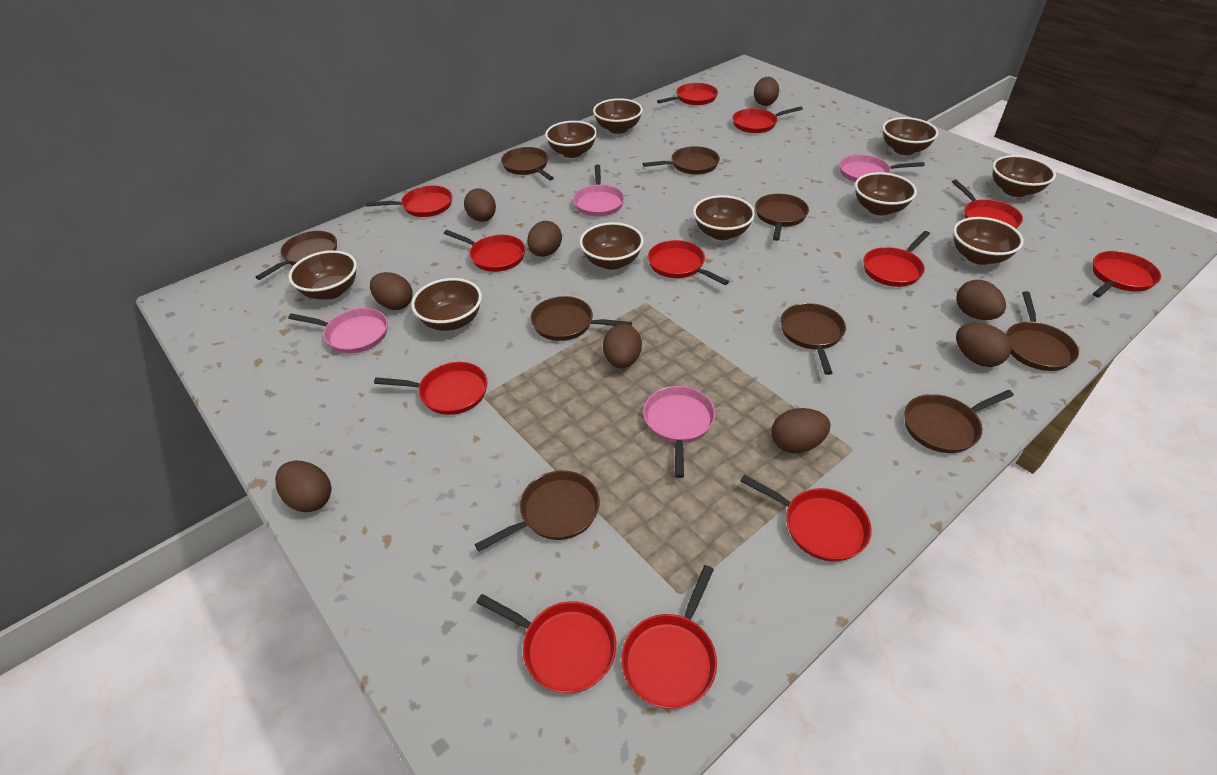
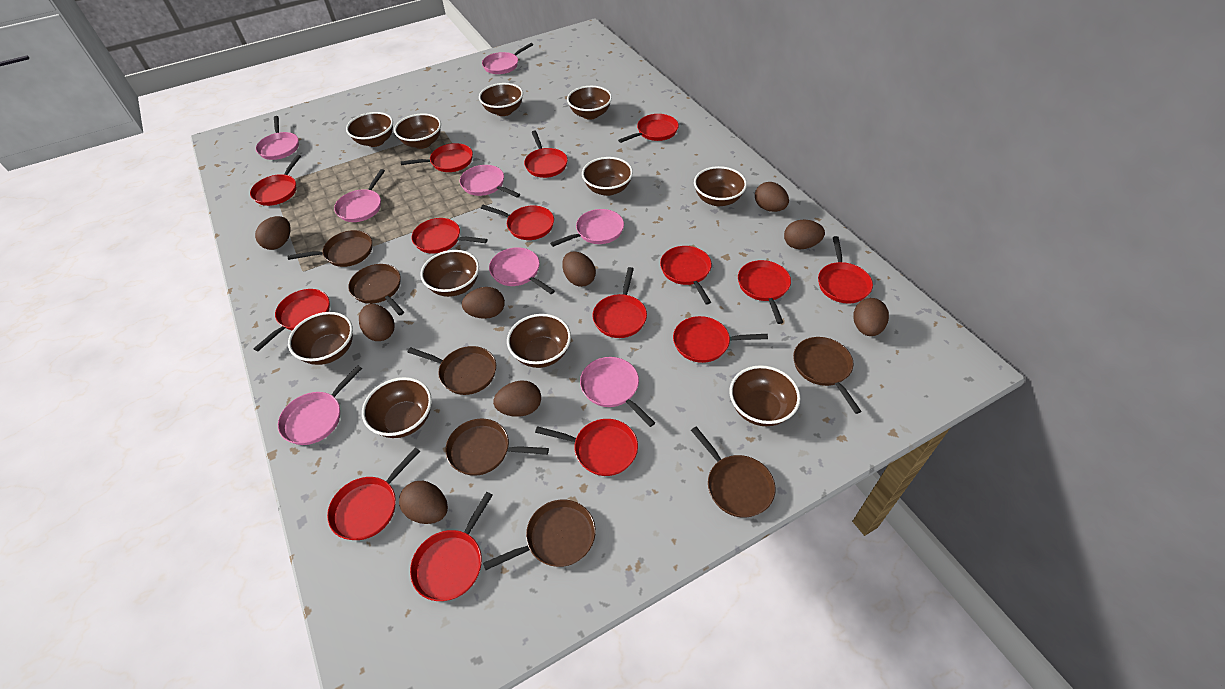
brown bowl: [288,250,357,300] [411,278,482,331] [545,121,597,158] [580,222,644,270] [593,98,643,134] [693,195,755,240] [855,172,917,216] [882,117,939,155] [953,217,1024,265] [992,155,1056,197] = 10 -> [288,312,353,365] [346,112,393,147] [362,377,432,438] [394,113,441,149] [420,250,479,297] [479,83,523,116] [507,314,571,368] [567,86,612,120] [582,157,633,196] [694,166,747,206] [730,365,800,426] = 11
brown pan: [255,231,337,280] [475,470,600,551] [501,147,554,180] [530,296,632,341] [643,146,720,175] [755,193,809,241] [780,303,846,375] [904,390,1014,453] [1006,291,1079,371] = 9 -> [288,230,372,267] [348,264,404,316] [407,346,496,395] [445,419,549,476] [483,499,596,570] [691,426,776,518] [793,337,862,414] = 7
pink pan: [288,308,388,353] [573,165,625,217] [643,386,715,478] [839,155,925,182] = 4 -> [256,116,299,160] [278,365,362,445] [334,169,385,222] [460,165,520,197] [482,43,533,74] [489,247,555,294] [550,209,624,247] [580,357,655,427] = 8
red pan: [366,186,452,217] [374,362,488,415] [444,230,525,272] [476,594,616,693] [621,565,717,709] [648,240,729,285] [657,83,718,105] [732,106,803,133] [740,475,872,562] [863,231,930,287] [952,179,1023,228] [1092,251,1161,297] = 12 -> [250,155,301,206] [253,289,330,352] [327,448,420,540] [401,143,473,172] [410,492,493,601] [412,218,488,254] [481,205,554,240] [524,130,568,178] [535,419,638,476] [592,267,647,338] [618,114,679,143] [660,246,712,304] [673,316,768,363] [738,260,791,324] [818,236,873,304] = 15

